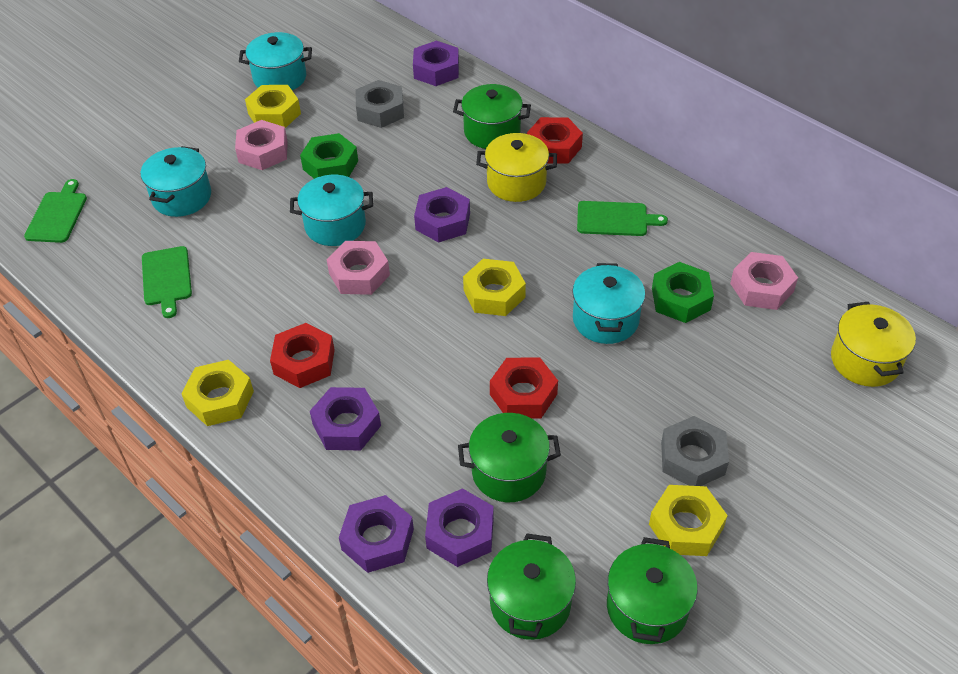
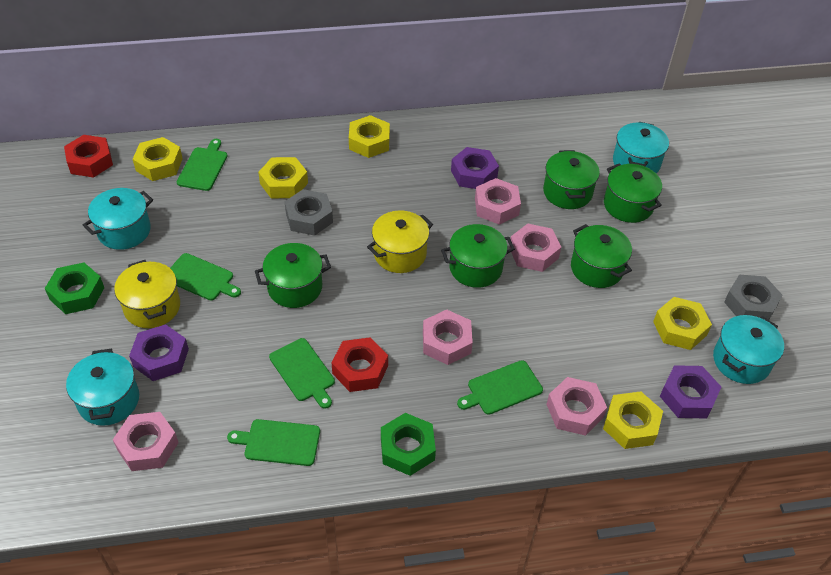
green cutting board: [24,179,87,243] [142,246,192,318] [577,201,668,236] = 3 -> [170,253,241,300] [177,139,227,191] [227,419,320,466] [269,338,335,409] [457,360,543,415] = 5
green pot: [453,84,531,149] [458,413,561,502] [487,533,576,640] [607,537,698,644] = 4 -> [255,243,331,308] [441,224,515,288] [543,150,600,209] [571,224,632,288] [604,163,662,223] = 5
pink nut: [235,120,288,170] [326,241,390,295] [730,252,798,310] = 3 -> [113,412,179,471] [423,309,473,365] [475,178,521,225] [509,224,561,272] [546,377,607,436] = 5
purple nut: [310,387,381,450] [339,495,414,573] [413,41,459,86] [414,187,470,243] [425,488,494,567] = 5 -> [129,324,189,381] [451,147,499,189] [660,365,721,418] = 3
red nut: [270,323,335,388] [490,357,558,418] [527,117,583,164] = 3 -> [64,135,113,177] [332,337,388,392] = 2
yellow nut: [181,360,254,426] [245,85,301,128] [463,259,526,316] [649,485,728,556] = 4 -> [133,137,183,181] [258,157,308,198] [349,115,390,158] [603,391,663,449] [653,297,712,350] = 5

